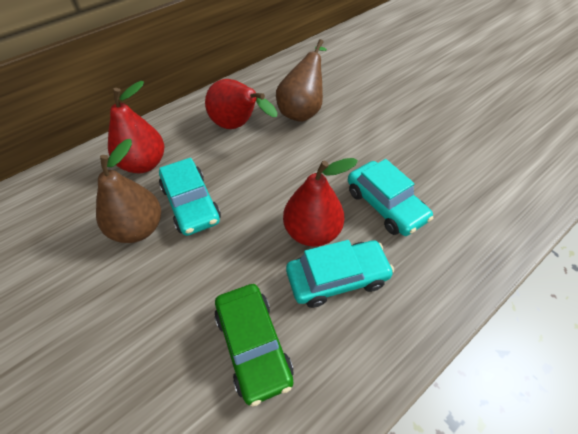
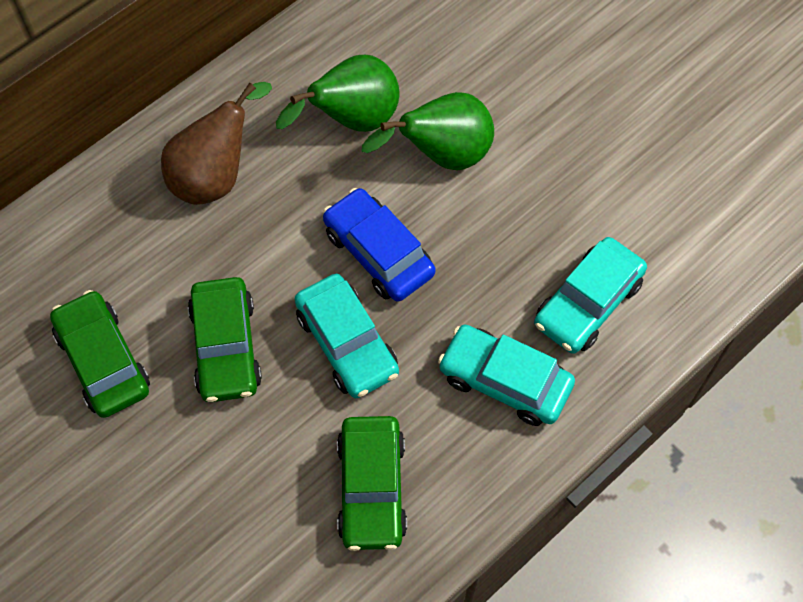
blue car: none = 0 -> [323,188,435,302] = 1
brown pear: [96,139,161,243] [276,39,327,122] = 2 -> [161,82,272,205] = 1
green car: [215,284,294,407] = 1 -> [50,290,150,418] [188,277,262,402] [337,416,407,551] = 3
green pear: none = 0 -> [276,55,399,132] [361,92,494,170] = 2
red pear: [108,81,164,173] [205,79,277,129] [283,158,358,246] = 3 -> none = 0

